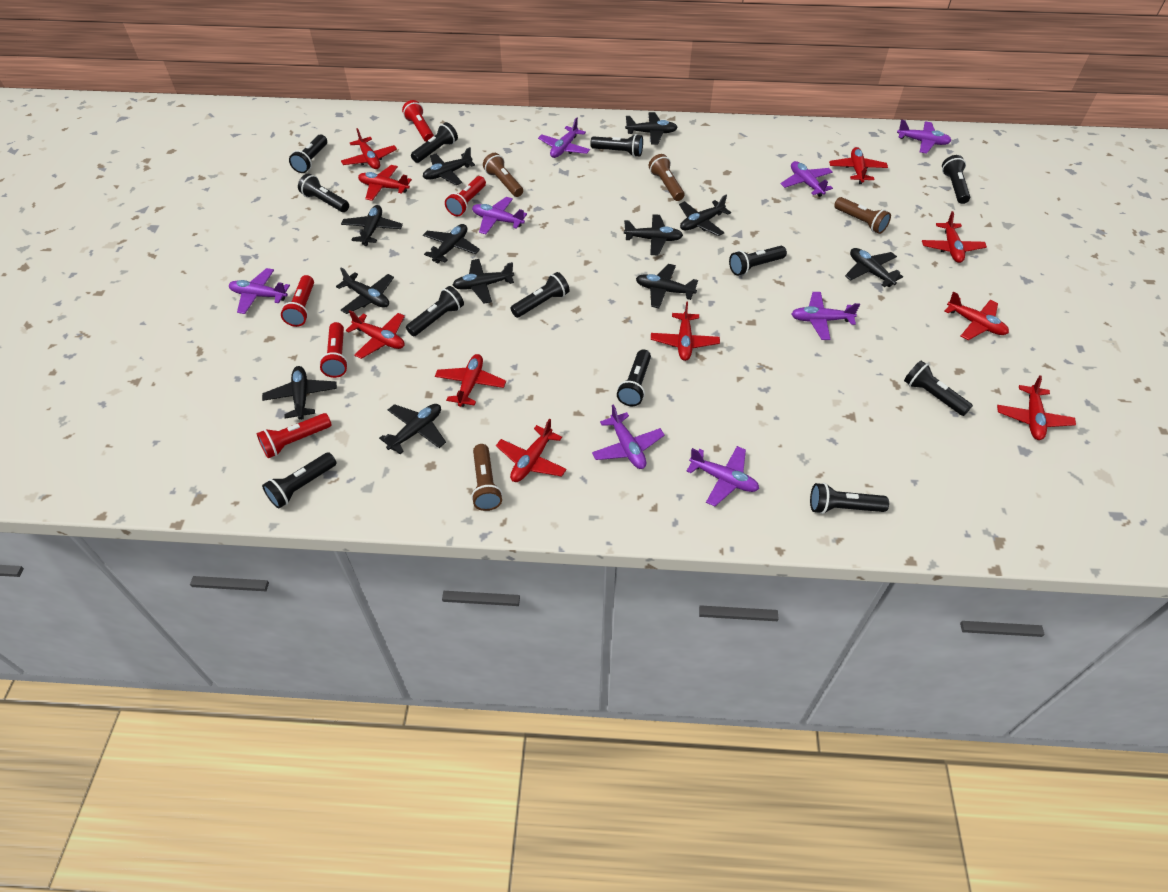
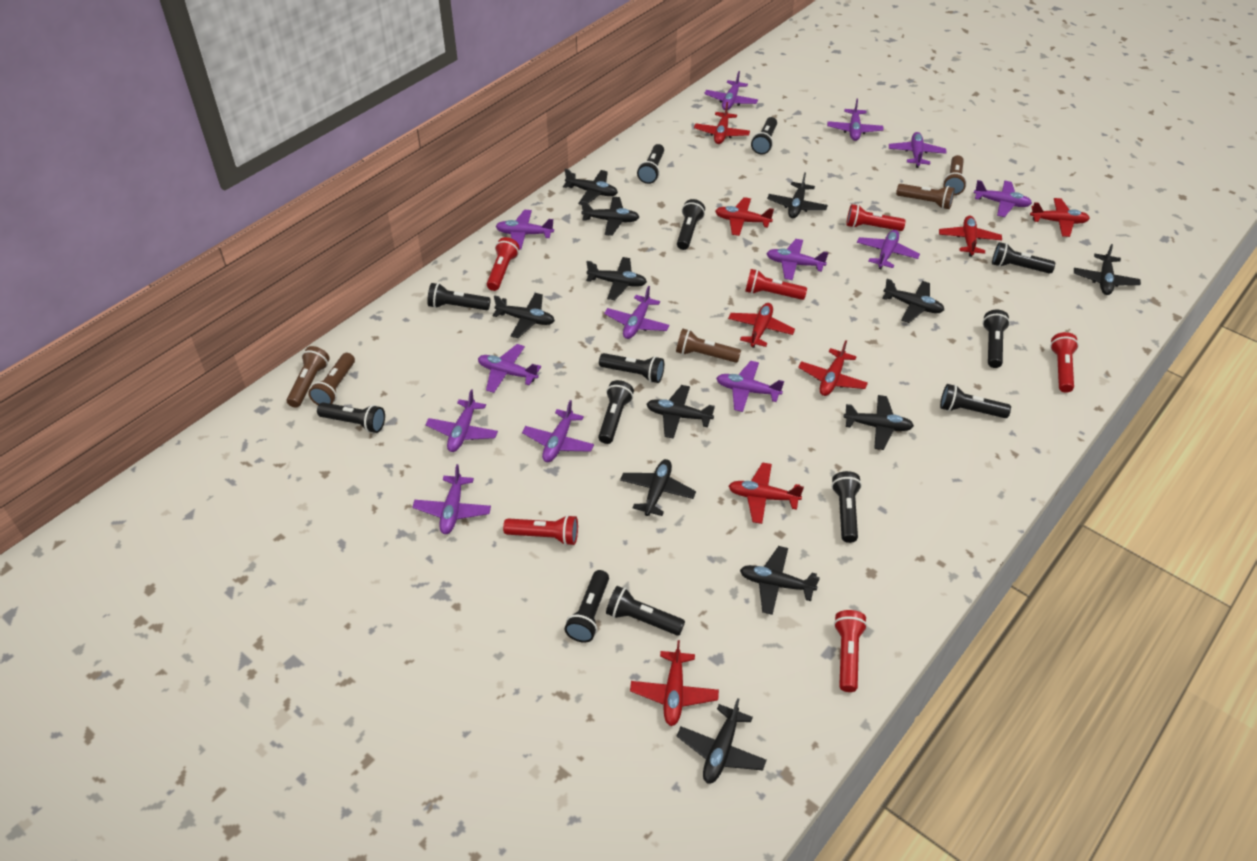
black flashlight: [262,452,336,509] [289,135,327,173] [298,174,349,212] [406,286,464,336] [411,122,458,163] [511,272,570,318] [590,134,643,157] [617,349,651,406] [729,246,787,276] [810,483,889,514] [904,361,973,416] [942,155,970,204] = 12 -> [317,402,385,433] [427,283,491,310] [565,570,609,643] [598,380,634,444] [599,353,664,383] [606,586,685,636] [637,144,664,184] [677,199,705,250] [751,117,777,154] [831,471,862,543] [940,384,1011,418] [982,310,1010,368] [992,242,1055,274] = 13
brown flashlight: [471,444,503,511] [483,153,523,197] [649,154,685,201] [834,197,891,234] = 4 -> [287,346,330,408] [308,353,355,405] [676,328,741,363] [896,184,955,209] [943,155,967,195] = 5
purple plane: [229,268,290,314] [472,197,527,234] [538,117,590,158] [592,404,665,469] [687,446,759,506] [781,161,833,197] [791,292,860,340] [897,120,951,154] = 8 -> [412,464,491,534] [425,389,498,452] [478,344,541,393] [496,210,554,250] [522,400,594,462] [604,286,670,339] [704,71,758,110] [716,361,784,412] [766,239,828,280] [827,99,883,141] [857,230,920,269] [889,132,947,168] [974,180,1032,217] = 13
red flashlight: [257,413,332,458] [281,275,314,327] [319,322,348,378] [402,100,434,142] [445,176,486,216] = 5 -> [487,237,520,291] [503,515,578,546] [745,269,807,300] [834,610,867,692] [846,204,906,231] [1050,332,1079,393] = 6
red plane: [341,128,397,169] [346,310,405,359] [358,165,412,201] [435,354,506,407] [496,419,567,482] [651,301,720,361] [829,147,888,184] [922,211,987,263] [945,291,1009,340] [997,375,1076,440] = 10 -> [630,640,719,726] [694,102,750,144] [715,197,774,236] [728,303,795,348] [729,462,804,524] [798,340,868,396] [939,216,1002,257] [1030,198,1090,237] = 8

